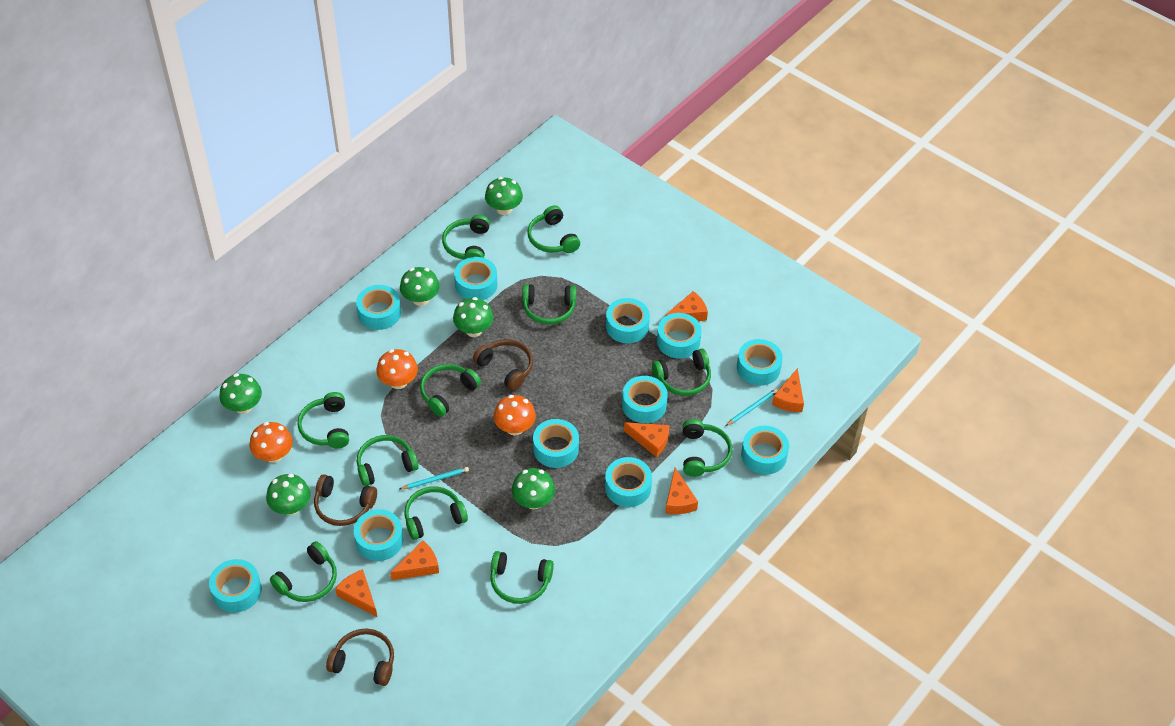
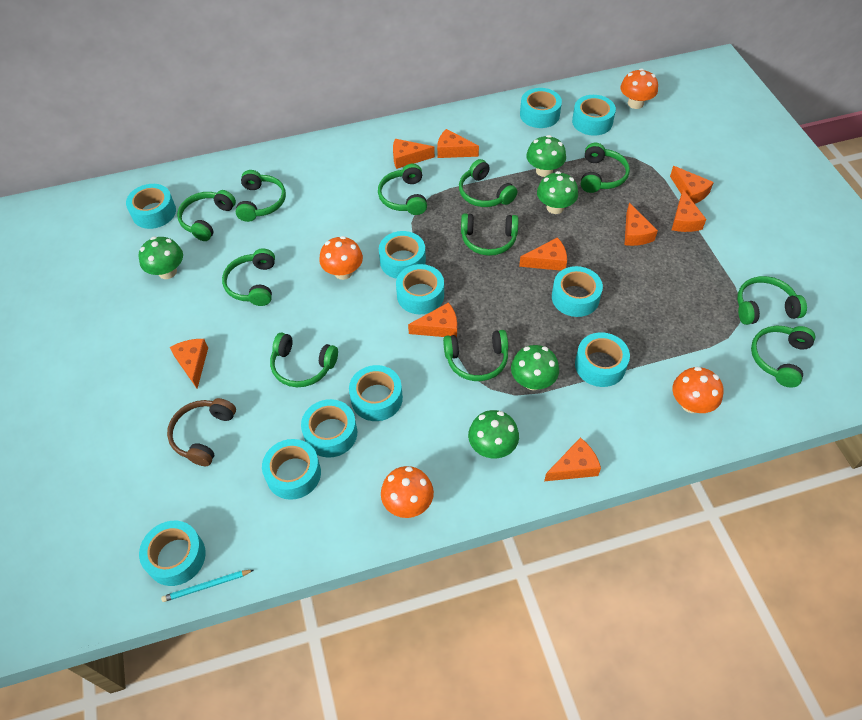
brown headphones: [314,474,377,526] [326,629,394,686] [473,339,533,391] = 3 -> [167,398,236,466] = 1
green mushroom: [219,373,262,414] [266,474,310,515] [400,267,440,306] [453,297,493,337] [485,177,523,215] [512,468,555,509] = 6 -> [139,237,183,279] [468,410,519,459] [511,345,559,390] [526,135,566,177] [537,171,578,214] = 5
orange cheese: [335,569,377,617] [390,540,439,580] [624,422,670,457] [665,291,708,321] [665,468,698,514] [772,368,804,412] = 6 -> [170,339,208,389] [393,139,435,169] [408,302,457,337] [437,129,479,158] [519,237,567,271] [544,437,601,481] [624,203,658,246] [670,166,714,204] [672,190,706,232] = 9
orange mushroom: [250,422,293,463] [376,349,418,389] [494,395,536,435] = 3 -> [319,236,363,280] [381,466,434,518] [621,68,658,109] [672,367,723,413] = 4
turquoise pencil: [400,467,469,489] [726,389,778,426] = 2 -> [161,570,253,602] = 1

